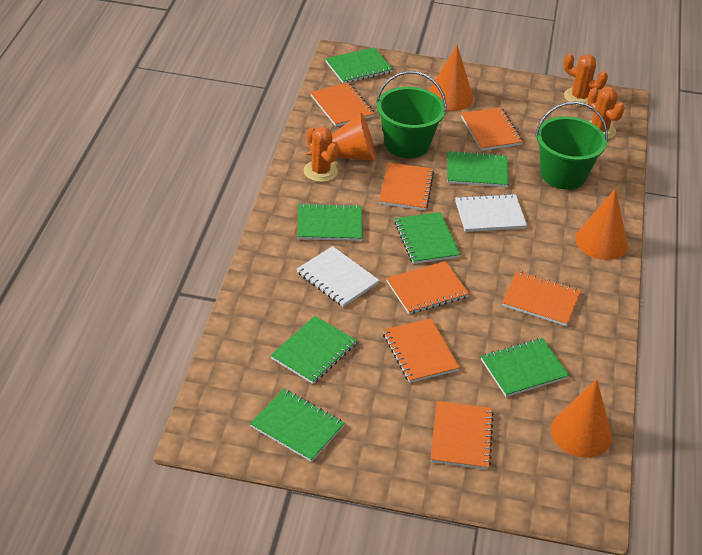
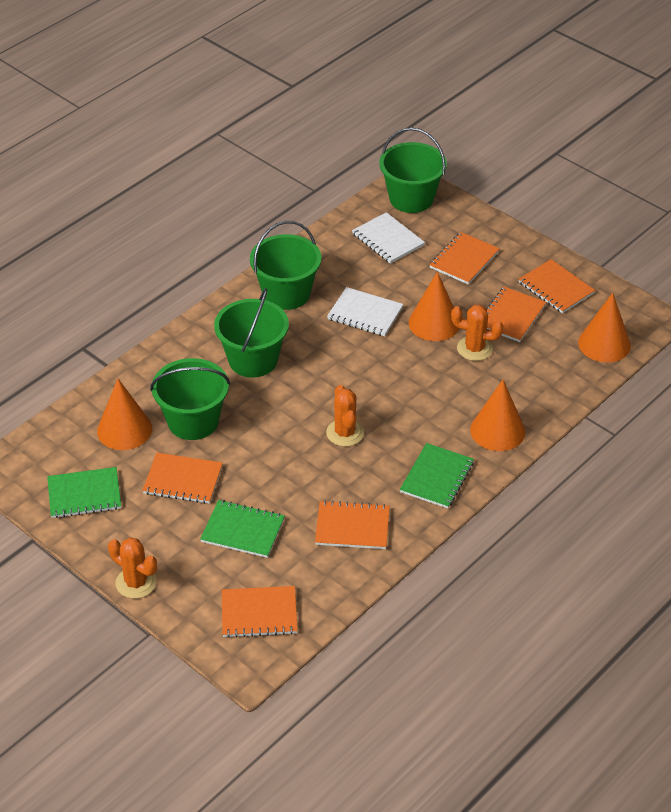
green bucket: [376,71,447,158] [535,101,608,190] = 2 -> [150,358,230,440] [214,288,289,378] [250,221,321,310] [379,128,447,213] = 4
green notebook: [250,389,345,462] [270,316,357,384] [298,203,363,241] [325,47,393,84] [395,212,461,264] [447,151,509,187] [481,338,569,397] = 7 -> [47,467,121,518] [200,500,285,558] [400,443,474,508] = 3
orange notebook: [310,82,375,127] [379,162,434,210] [383,318,460,383] [386,261,469,314] [431,401,494,470] [461,107,523,151] [502,271,581,326] = 7 -> [142,453,223,504] [222,586,298,638] [315,500,390,549] [429,232,500,284] [486,287,546,342] [518,259,595,313] = 6

